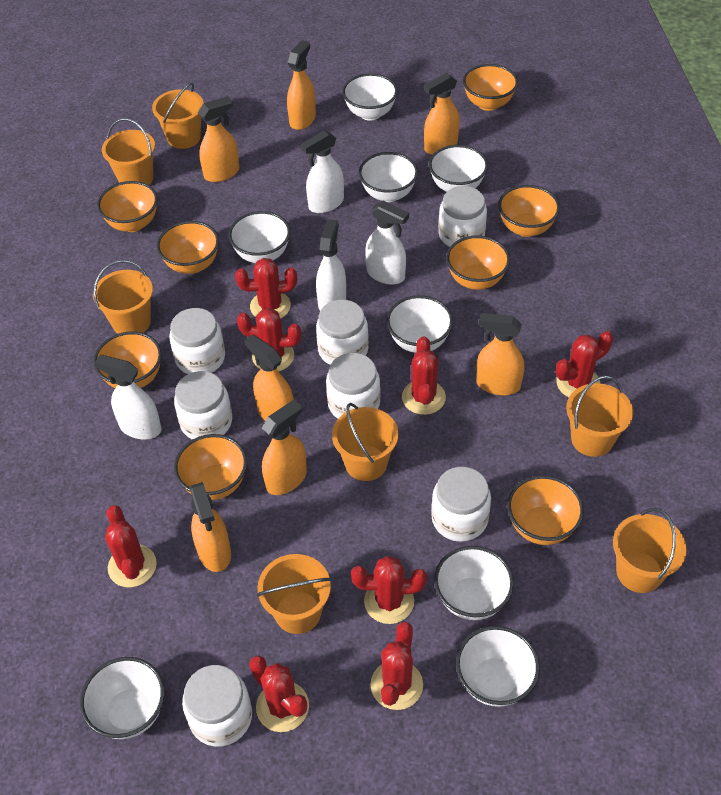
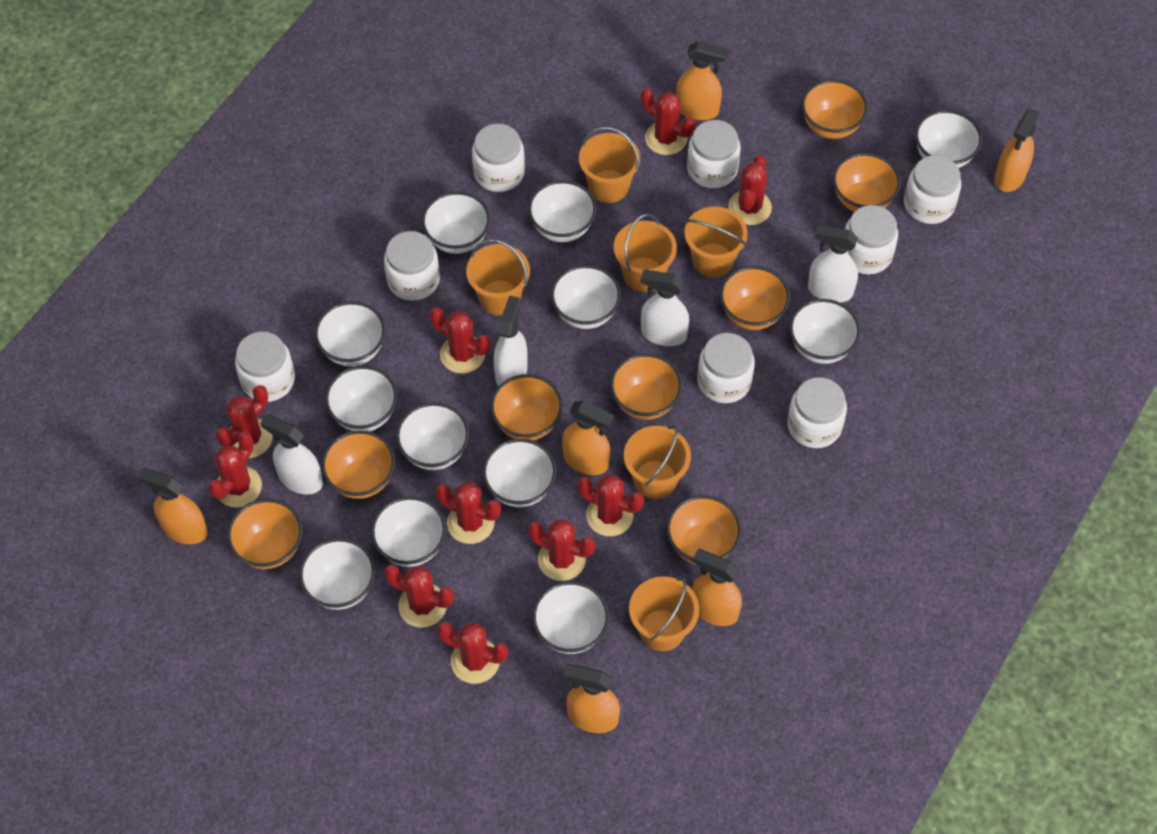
orange bucket: [93,260,153,334] [102,118,155,185] [152,83,203,149] [257,554,332,634] [332,403,398,481] [566,376,633,457] [613,508,686,593] = 7 -> [466,239,530,315] [579,127,640,203] [614,214,677,292] [624,425,691,499] [629,576,699,651] [684,206,748,277] = 6
orange spray bottle: [190,482,231,572] [198,96,239,182] [245,334,294,421] [262,400,307,495] [287,40,316,130] [424,73,460,155] [476,313,524,395] = 7 -> [137,468,208,544] [562,401,614,475] [563,664,620,733] [676,41,728,120] [692,549,742,626] [995,109,1040,192] = 6
red cactus: [105,505,157,587] [235,258,297,319] [237,308,301,371] [249,655,309,732] [351,556,427,624] [370,622,423,710] [402,336,446,415] [556,331,613,397] = 8 -> [208,431,262,508] [216,385,273,458] [384,565,454,628] [429,308,491,374] [436,482,501,544] [437,622,509,684] [528,520,595,581] [577,475,644,536] [641,88,695,155] [728,155,772,225] = 10
white bowl: [80,657,165,739] [228,211,290,263] [342,73,398,121] [359,152,418,202] [386,295,453,353] [429,145,488,192] [434,546,514,620] [456,626,540,707] = 8 -> [299,538,375,610] [314,301,386,366] [325,366,397,432] [371,496,446,567] [396,403,469,470] [422,192,490,254] [483,439,556,507] [528,180,597,242] [532,581,609,654] [551,265,621,329] [789,299,861,364] [915,110,982,168] = 12
white jar: [169,308,225,374] [174,371,232,440] [182,665,252,747] [316,300,369,365] [326,353,381,419] [431,467,491,542] [438,186,487,247] = 7 -> [235,331,295,402] [384,231,440,301] [472,124,525,192] [687,120,741,188] [697,333,755,403] [787,377,847,448] [845,205,898,274] [904,155,961,224] = 8

